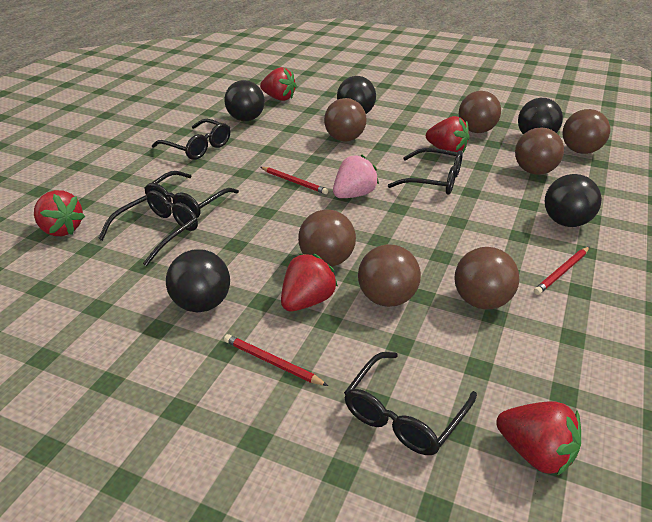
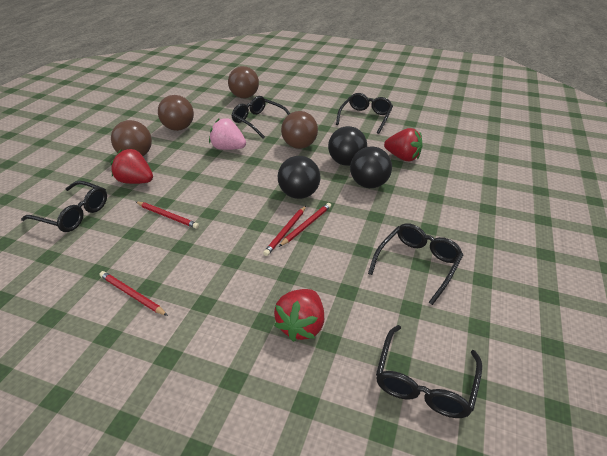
black ball: [166,249,230,313] [224,80,265,121] [337,76,376,114] [518,98,563,134] [545,174,602,227] = 5 -> [278,156,320,199] [328,126,367,166] [350,147,392,188] = 3
brown ball: [298,209,356,267] [324,98,367,142] [358,244,421,307] [454,247,519,309] [459,91,501,133] [515,127,564,175] [563,109,610,154] = 7 -> [111,120,152,156] [158,95,194,131] [228,66,259,98] [281,111,318,149] = 4
red pencil: [224,334,328,386] [260,167,328,194] [534,247,589,295] = 3 -> [99,271,168,316] [136,202,199,229] [263,206,306,256] [279,203,331,247] = 4
red strawberry: [34,190,85,236] [260,67,297,101] [281,254,338,311] [426,116,469,153] [496,401,581,476] = 5 -> [111,149,153,184] [274,289,324,342] [384,128,423,161] = 3

